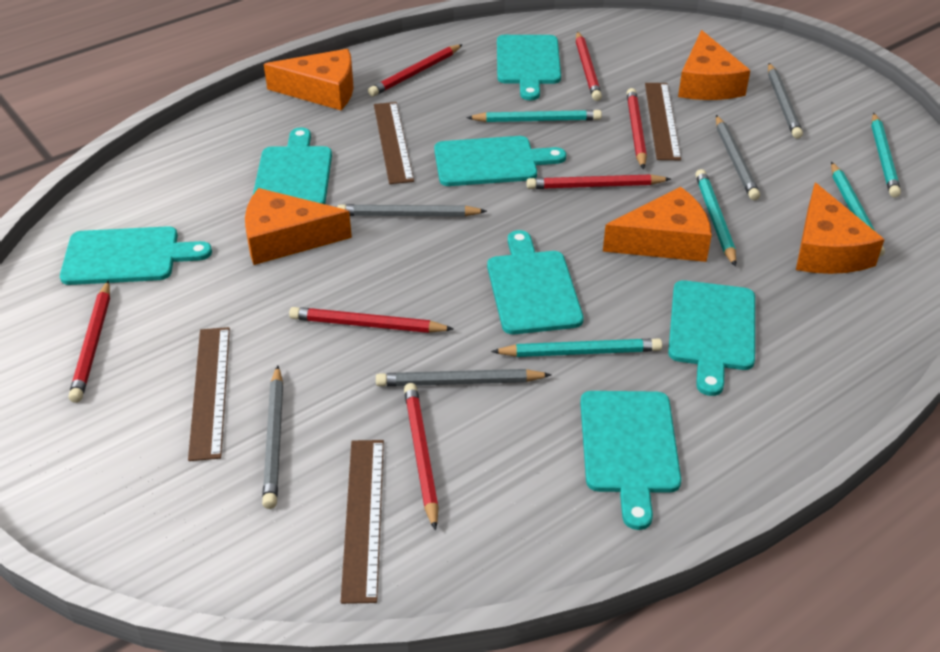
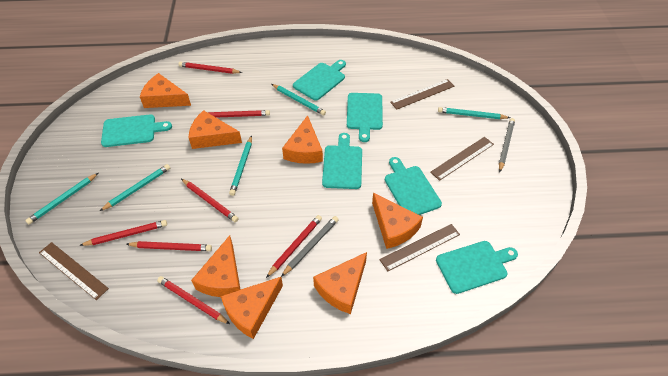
grey pencil: [262,365,283,509] [337,204,487,216] [376,369,552,386] [716,115,760,200] [768,63,803,139] = 5 -> [281,216,339,277] [499,118,515,172] = 2
orange cheese: [245,188,352,265] [264,49,353,110] [603,187,712,262] [678,30,750,100] [796,183,885,274] = 5 -> [140,73,191,108] [188,110,242,149] [191,235,240,297] [221,277,283,339] [282,115,323,164] [313,252,367,314] [372,193,423,249] = 7
turquoise cutting board: [60,226,212,285] [253,128,332,204] [434,136,566,186] [487,230,583,334] [497,35,561,100] [580,391,681,530] [668,280,755,396] = 7 -> [101,114,172,147] [293,60,346,101] [322,133,362,189] [347,93,383,142] [385,157,442,215] [436,241,518,294] = 6

